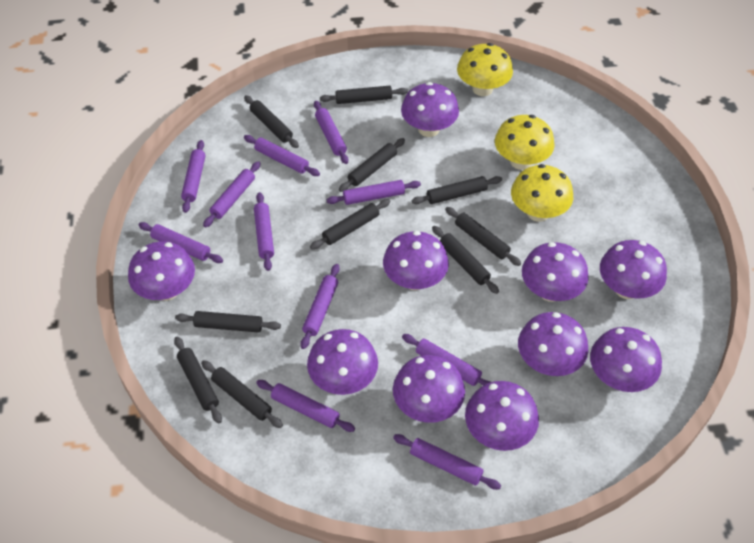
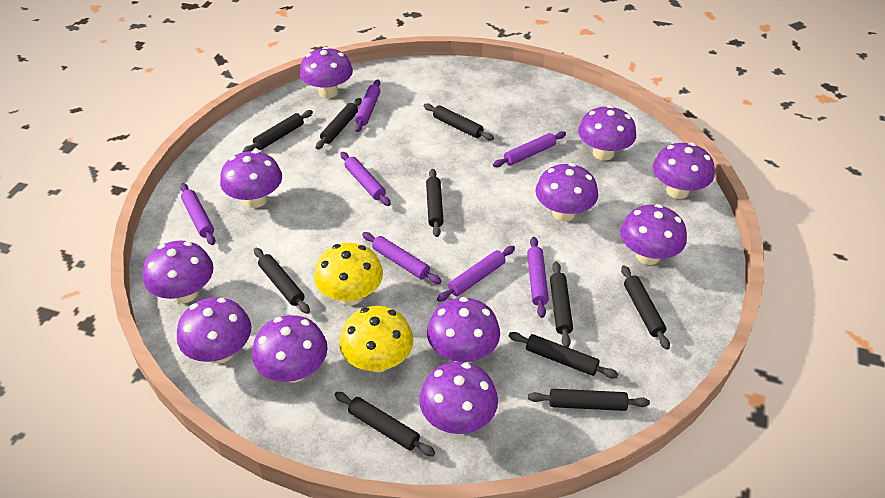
purple mushroom: [128,242,195,301] [307,329,378,395] [383,231,449,290] [393,355,465,423] [401,82,459,137] [465,381,539,451] [518,312,588,376] [522,242,589,302] [590,327,662,392] [600,240,667,299] = 10 -> [143,241,214,303] [177,297,251,364] [220,150,282,208] [252,315,328,383] [300,47,353,98] [419,362,498,434] [427,297,500,363] [536,163,598,221] [578,105,636,160] [620,204,687,265] [652,143,714,199] = 11
purple rolling pin: [138,222,223,263] [181,140,205,213] [203,161,261,228] [244,135,320,176] [254,192,274,271] [256,380,355,432] [301,264,340,349] [314,101,348,164] [327,180,421,205] [393,434,501,490] [402,334,490,386] = 11 -> [180,183,215,245] [340,152,391,206] [355,79,380,132] [362,232,441,284] [437,246,515,302] [493,131,566,167] [527,237,549,318] = 7
yellow mushroom: [457,43,513,96] [495,115,555,170] [511,164,573,222] = 3 -> [314,243,383,305] [339,306,413,373] = 2

